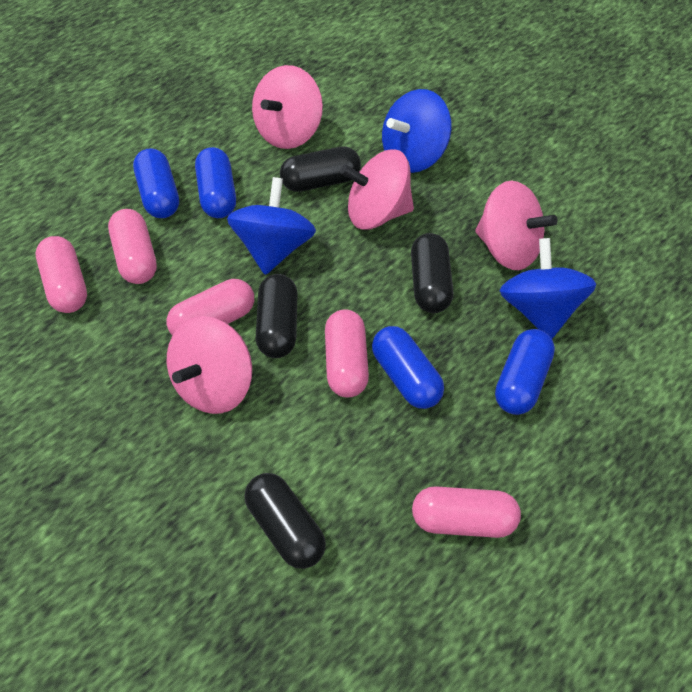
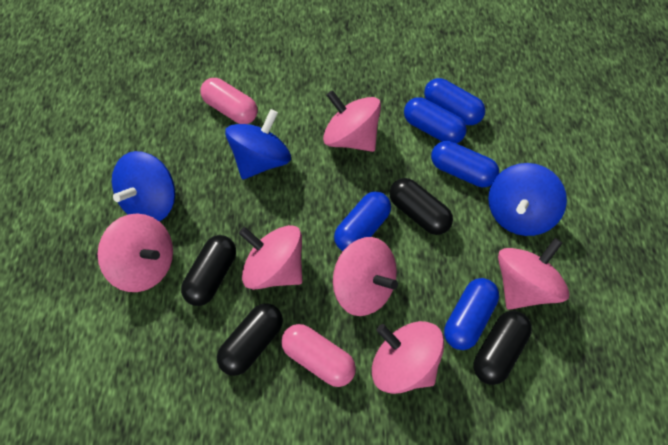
blue capsule: [133,148,179,218] [195,147,236,218] [372,326,444,409] [495,329,555,415] = 4 -> [334,192,391,251] [404,97,467,144] [424,78,485,125] [431,141,499,187] [444,278,499,350] = 5
pink capsule: [36,236,87,313] [108,209,157,284] [167,279,254,336] [325,309,369,397] [412,486,521,538] = 5 -> [200,78,258,124] [281,324,356,387] = 2
pink spinning top: [167,316,252,414] [252,65,323,149] [340,149,414,230] [475,181,558,270] = 4 -> [97,214,173,292] [239,225,302,290] [323,90,381,152] [333,237,398,316] [372,321,444,394] [498,238,570,310] = 6

